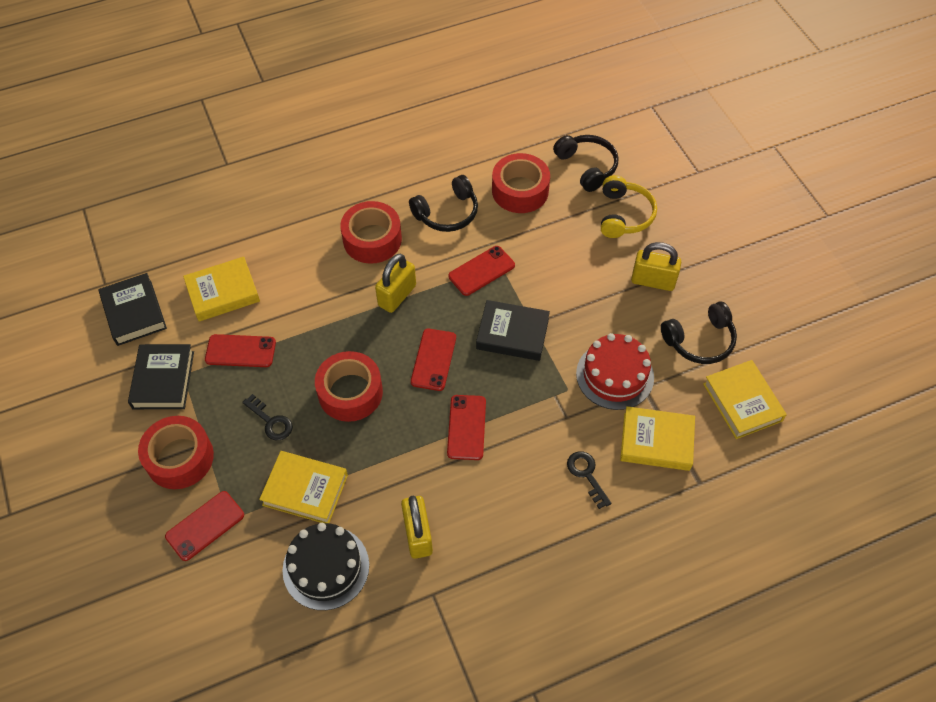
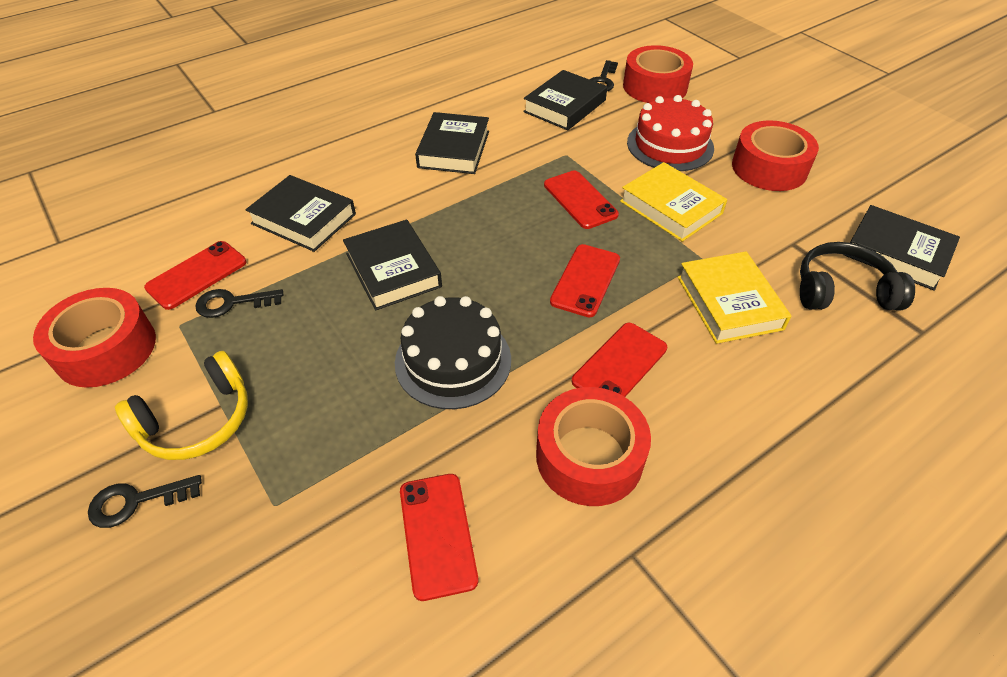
black book: [98,273,167,346] [128,344,194,409] [476,300,550,361] = 3 -> [245,175,356,252] [343,219,442,311] [415,112,489,174] [523,70,607,130] [844,205,960,291] = 5
black headphones: [409,175,478,232] [553,135,619,192] [661,301,737,364] = 3 -> [800,242,915,310] = 1
black key: [242,394,293,440] [567,451,612,509] = 2 -> [88,475,202,528] [195,289,283,318] [590,60,618,91] = 3
yellow book: [183,257,260,321] [259,451,348,523] [620,406,695,471] [703,360,787,439] = 4 -> [620,162,728,242] [678,252,791,344] = 2
yellow padlock: [375,254,416,313] [401,496,433,559] [631,242,681,291] = 3 -> none = 0

